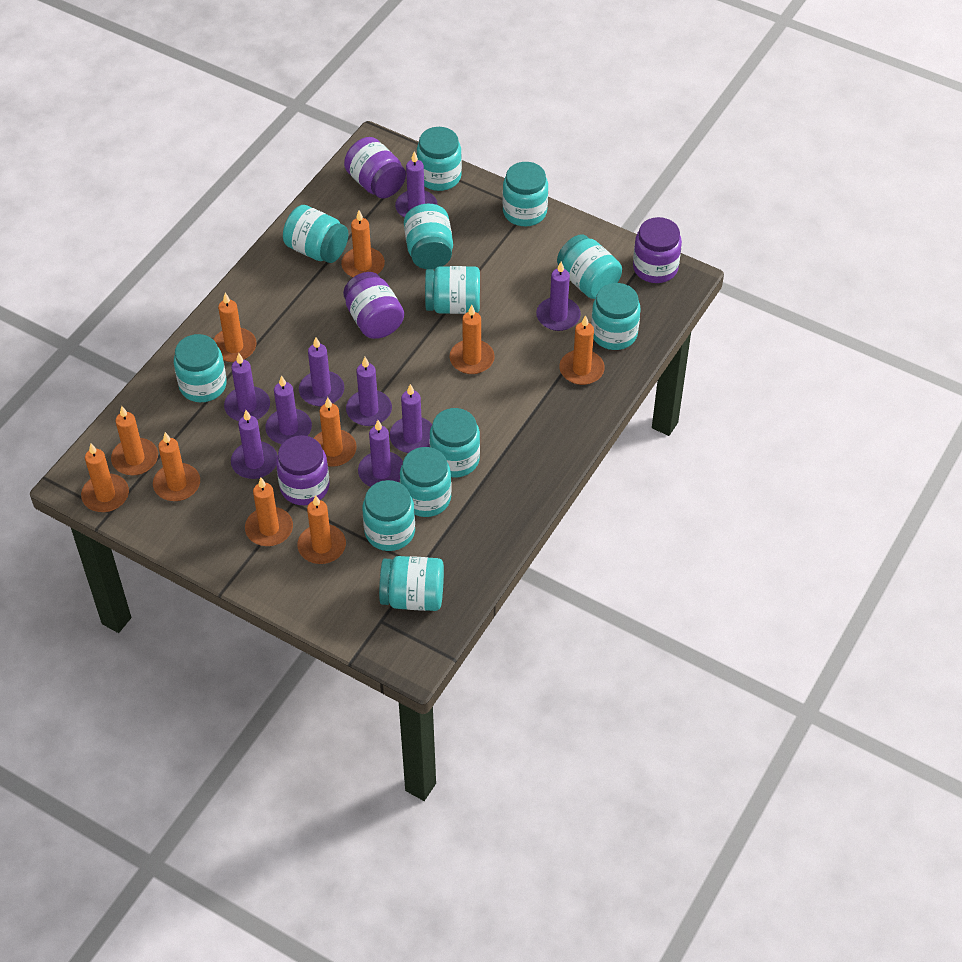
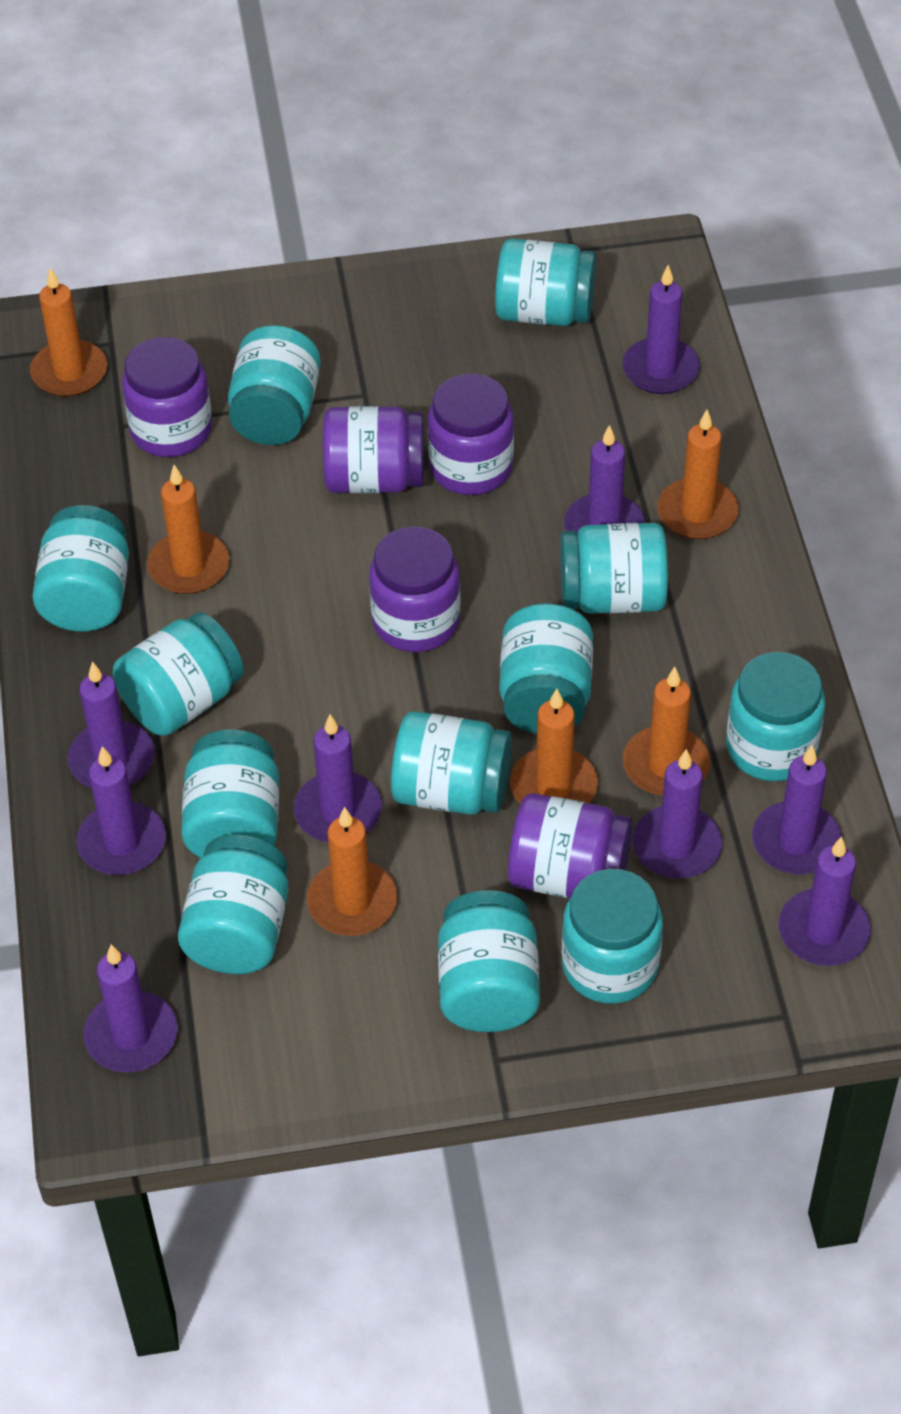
orange candle: [81,444,129,512] [111,406,158,475] [153,432,200,501] [213,293,257,362] [245,478,293,546] [297,495,346,564] [314,397,357,467] [341,210,385,277] [449,305,495,374] [559,315,605,385] = 10 -> [30,268,107,397] [147,465,229,594] [307,807,397,936] [510,689,598,804] [623,667,710,796] [657,410,739,539] = 6
purple jar: [276,435,330,505] [343,272,404,339] [344,137,406,198] [633,217,682,283] = 4 -> [122,337,212,457] [323,406,424,493] [369,527,460,652] [428,374,514,495] [508,793,633,898] = 5

